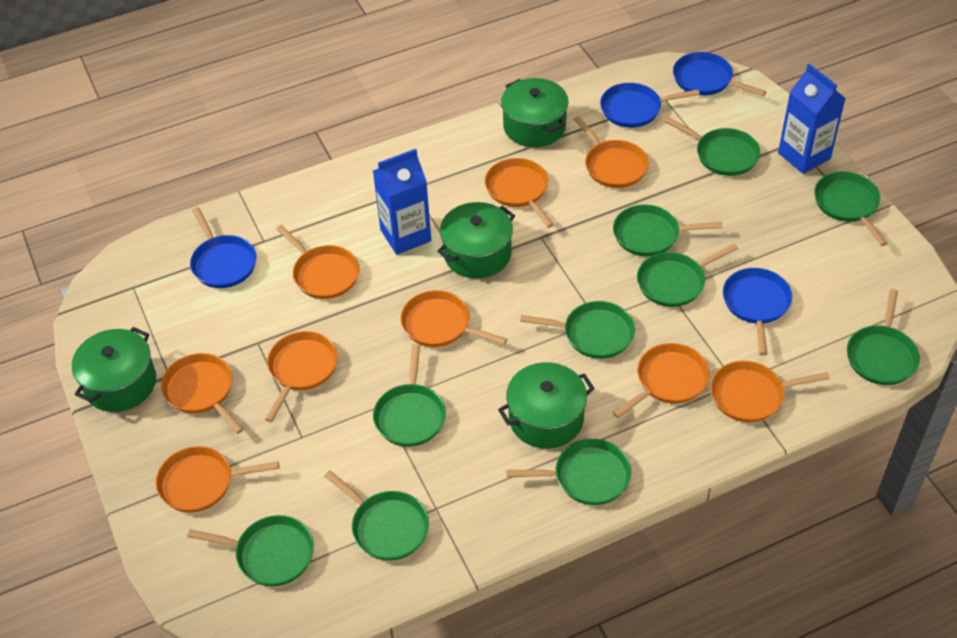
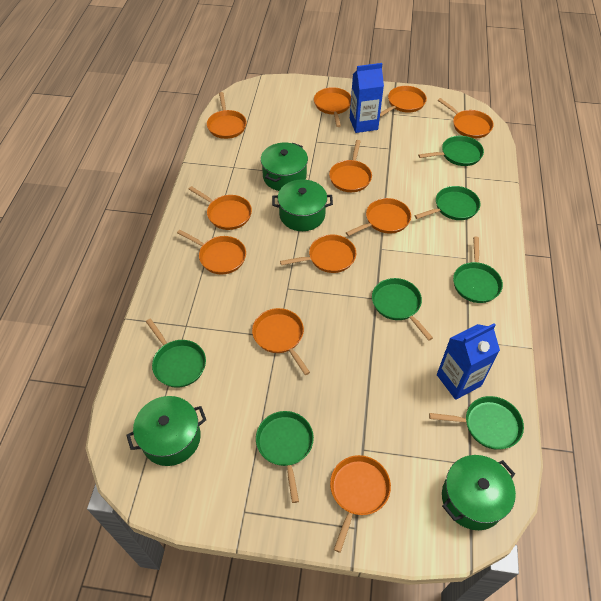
blue pan: [190,207,257,288] [600,83,700,128] [673,52,767,96] [723,268,792,356] = 4 -> none = 0
green pan: [187,515,314,586] [324,470,429,561] [373,344,446,447] [507,439,631,505] [520,301,635,359] [613,205,723,257] [637,244,738,307] [665,117,760,176] [814,171,888,246] [847,289,920,385] = 10 -> [146,319,206,388] [256,411,314,503] [372,278,433,341] [414,186,481,220] [418,136,484,166] [429,396,524,450] [453,237,503,303] = 7
orange pan: [156,446,279,513] [161,353,244,434] [265,331,338,422] [276,225,360,299] [401,290,507,347] [485,158,554,228] [574,116,649,188] [613,343,710,418] [711,361,830,422] = 9 -> [177,230,246,274] [189,186,252,230] [207,92,247,139] [252,308,310,375] [280,235,356,273] [314,87,351,127] [329,140,372,192] [330,455,391,553] [346,198,411,236] [380,86,427,117] [438,98,494,138] = 11

